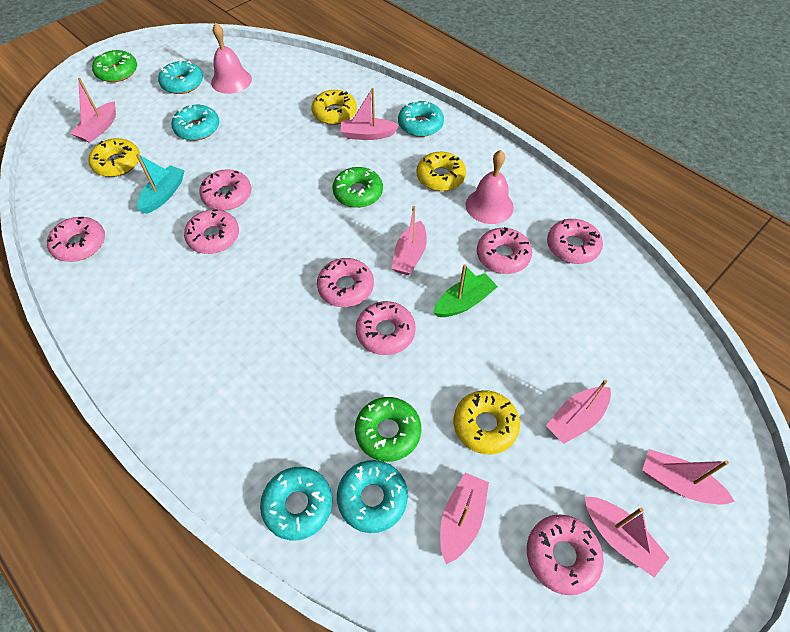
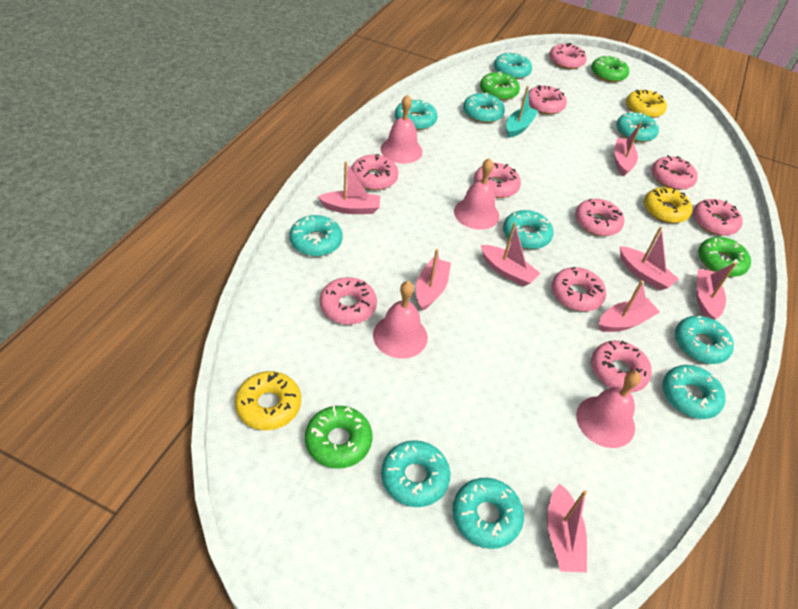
green boat: [433,264,498,317] = 1 -> none = 0
green donut: [92,50,137,82] [332,167,383,208] [355,397,421,462] = 3 -> [305,406,372,468] [480,72,520,101] [591,55,629,82] [698,237,751,277] = 4
pink bell: [211,23,252,94] [466,150,514,224] = 2 -> [373,281,428,359] [381,95,423,164] [454,158,499,230] [576,371,641,448] = 4
pink boat: [70,78,116,143] [341,88,399,140] [391,206,427,275] [440,473,489,564] [546,380,611,444] [585,497,670,578] [642,449,735,504] = 7 -> [318,161,380,214] [416,249,451,311] [481,223,540,287] [547,483,587,572] [599,280,660,332] [614,122,642,176] [620,226,679,291] [697,262,737,320] = 8
pink donut: [47,217,105,262] [184,209,239,254] [199,169,251,211] [317,258,374,307] [356,301,416,355] [477,227,532,274] [527,515,604,595] [547,219,603,264] = 8 -> [320,277,377,325] [351,154,398,190] [474,163,521,198] [529,85,567,114] [549,43,586,69] [552,267,606,311] [575,199,624,236] [591,340,652,393] [652,155,698,190] [693,199,743,236] = 10
turquoise donut: [158,60,203,94] [171,105,219,141] [260,467,333,541] [337,460,408,533] [398,100,444,137] = 5 -> [289,215,342,256] [381,440,450,507] [395,98,437,130] [452,478,524,549] [463,93,505,123] [494,52,532,79] [503,210,554,249] [616,111,659,142] [663,365,725,419] [675,316,734,364] = 10
yellow donut: [88,138,140,177] [311,90,357,125] [416,152,466,191] [453,390,520,455] = 4 -> [235,371,301,430] [626,90,667,118] [644,187,692,223] = 3

